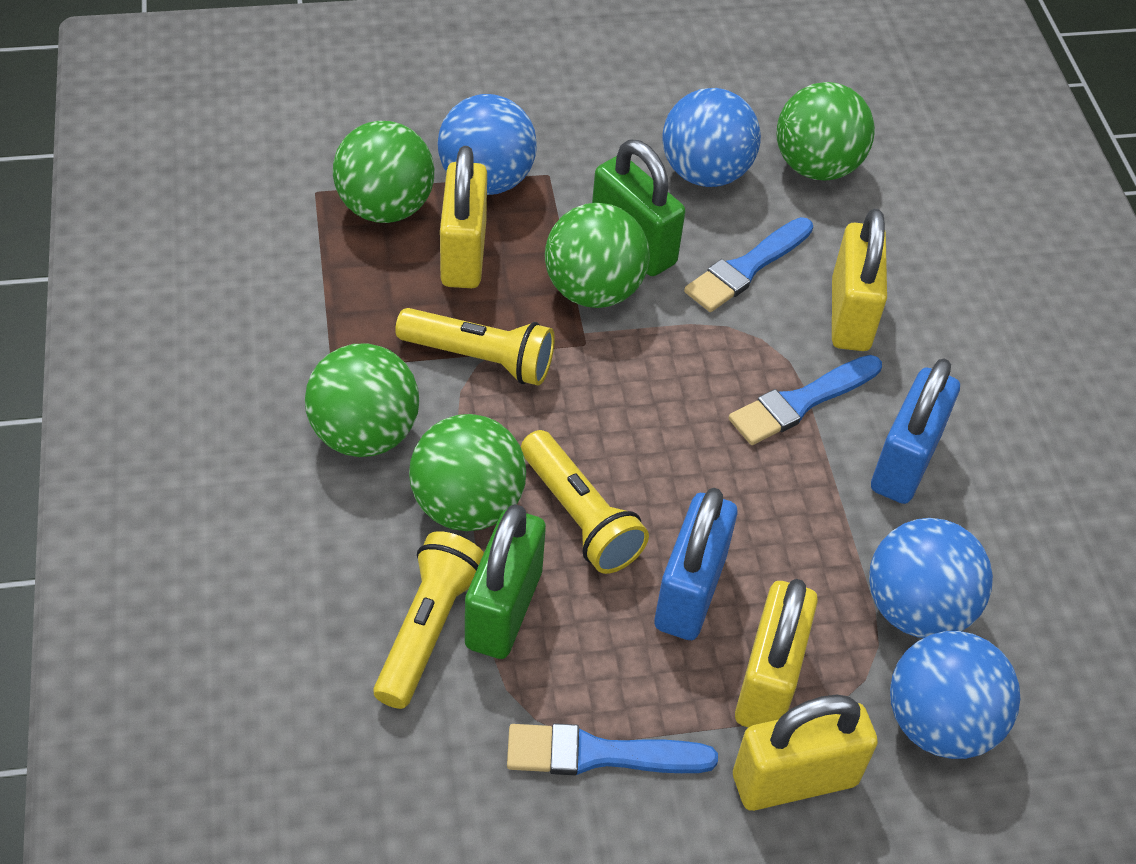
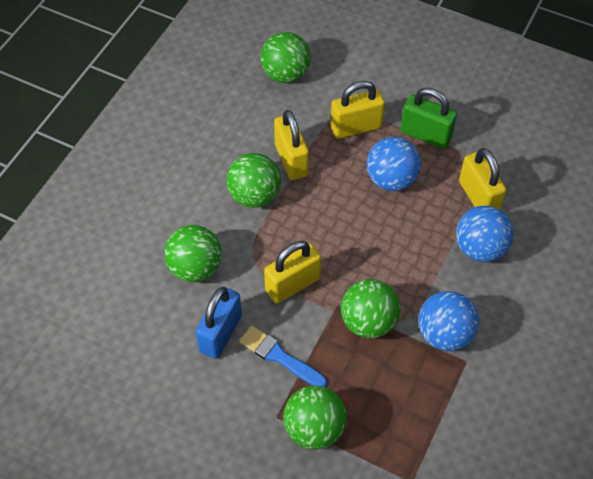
blue ball: [437,94,537,195] [662,88,761,187] [869,518,993,638] [890,631,1020,759] = 4 -> [367,137,421,191] [419,291,479,351] [456,206,514,262] = 3
blue brush: [507,723,718,775] [684,217,813,312] [729,355,882,445] = 3 -> [239,326,327,387] = 1
blue padlock: [654,488,737,640] [871,358,960,504] = 2 -> [195,287,242,359] = 1
green padlock: [465,504,546,659] [592,139,685,276] = 2 -> [401,88,457,149] = 1
yellow flashlight: [373,531,484,709] [395,308,555,385] [521,430,649,574] = 3 -> none = 0

